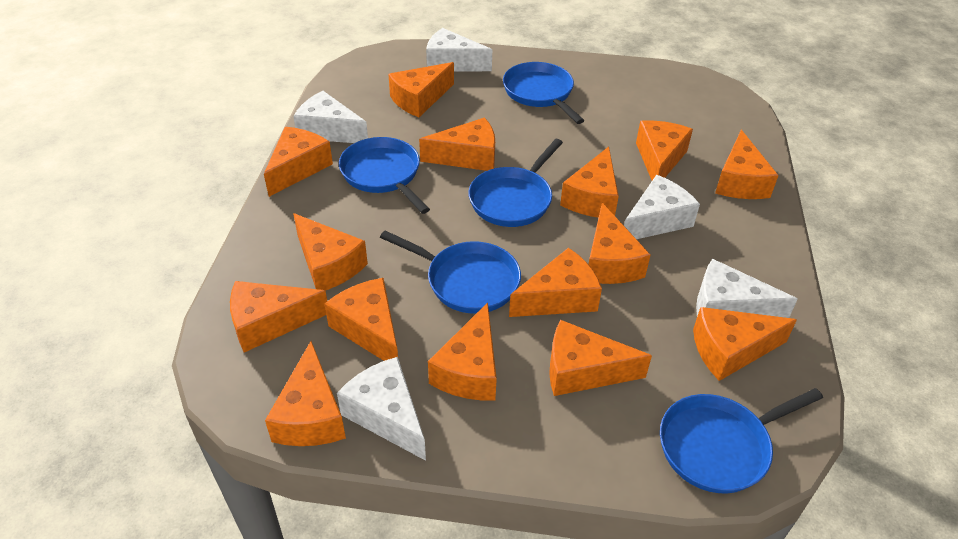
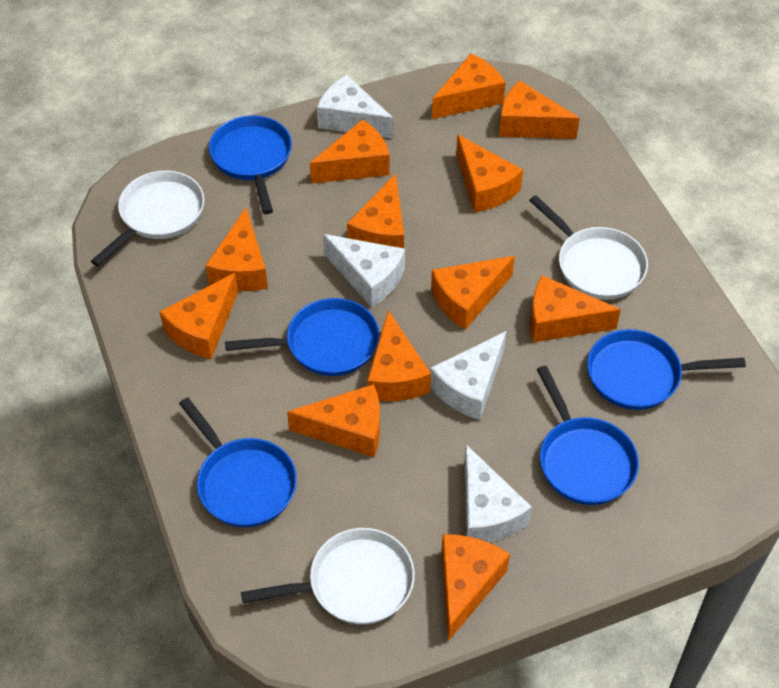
orange cheese: [230,281,327,352] [264,127,333,197] [265,341,346,446] [293,213,368,291] [324,278,398,361] [388,62,454,117] [419,118,495,171] [428,302,497,400] [509,248,602,317] [549,320,652,396] [560,146,619,218] [588,203,651,284] [636,120,693,180] [693,307,797,381] [715,130,779,199] = 15 -> [160,273,238,359] [205,208,268,291] [287,384,380,457] [310,119,390,183] [347,174,404,248] [367,310,431,401] [431,256,515,330] [432,54,506,119] [441,534,510,641] [456,134,523,213] [499,81,580,139] [530,275,621,343] = 12
white cheese: [293,91,368,143] [337,357,426,461] [426,28,492,72] [624,175,700,239] [696,259,798,318] = 5 -> [317,75,393,139] [323,234,405,307] [430,331,506,420] [464,445,532,543] = 4
white pan: none = 0 -> [91,171,204,266] [241,528,415,625] [529,195,648,300] = 3

